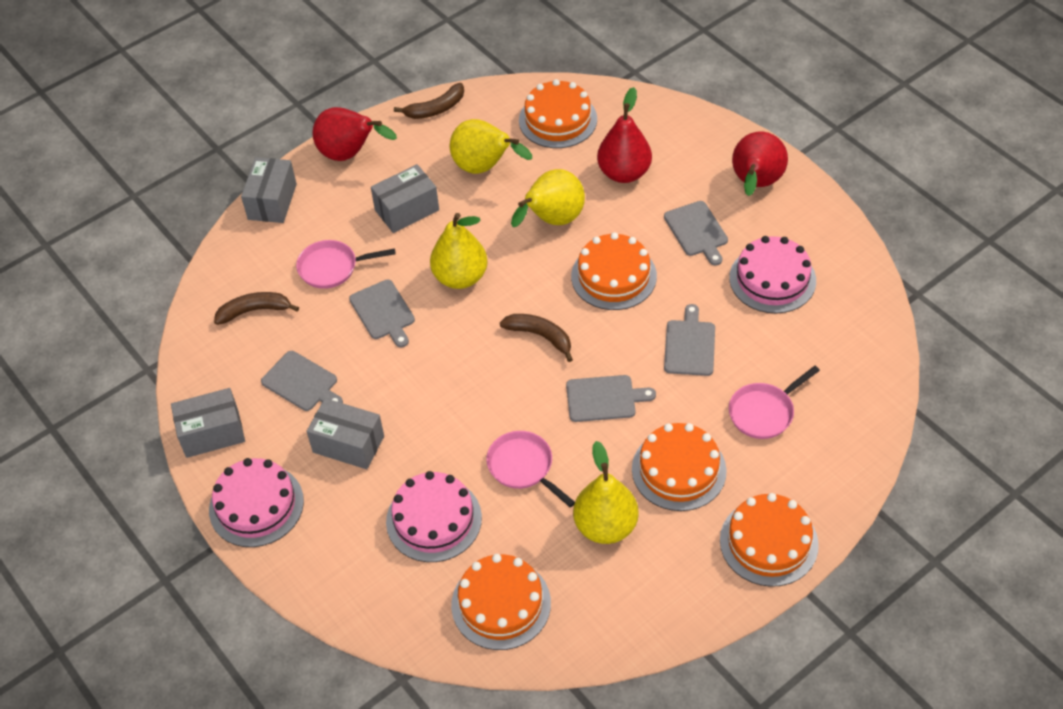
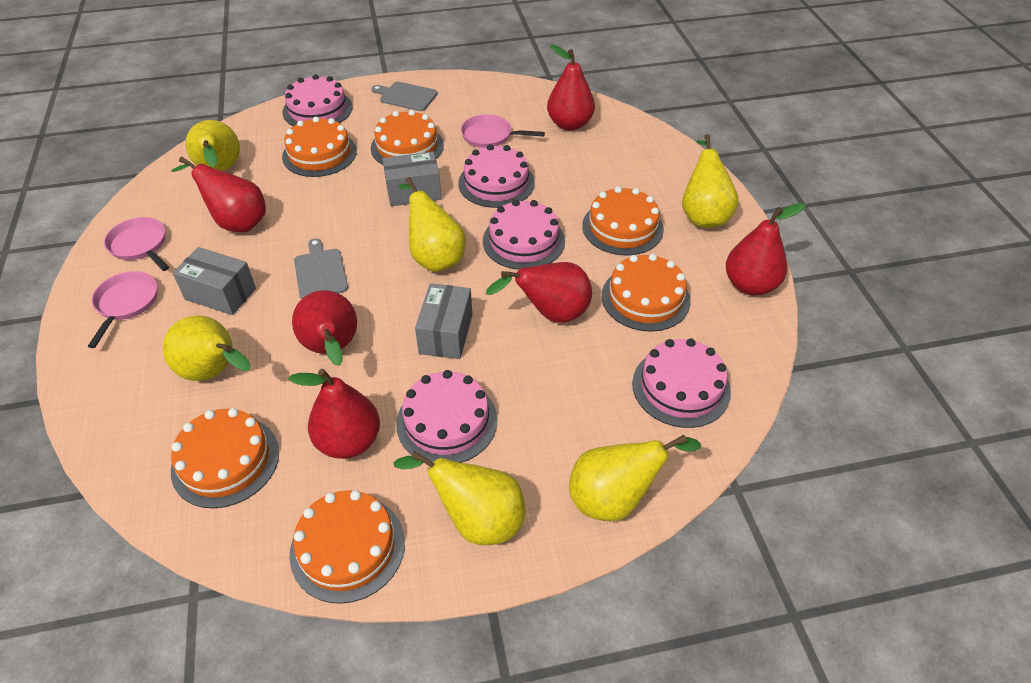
brown banana: [214,292,299,325] [394,83,464,119] [500,314,573,362] = 3 -> none = 0
grey box: [171,388,245,458] [241,157,297,223] [307,398,384,469] [371,164,439,233] = 4 -> [173,247,256,315] [383,151,442,206] [415,283,472,359] = 3
grey cutting board: [261,351,343,411] [349,280,415,347] [566,375,656,422] [664,201,728,266] [664,304,715,376] = 5 -> [294,238,348,299] [372,82,438,111] = 2
orange cake: [451,554,551,650] [519,79,597,148] [571,232,657,310] [632,423,727,511] [720,493,819,587] = 5 -> [171,408,279,508] [282,116,357,177] [289,490,405,604] [371,110,444,165] [582,186,664,256] [602,254,691,332] = 6
pink cake: [209,458,304,547] [386,471,482,562] [729,236,816,314] = 3 -> [282,74,352,126] [396,370,497,463] [458,144,535,208] [483,200,565,270] [632,338,731,428] = 5
red pear: [312,107,397,161] [597,87,652,183] [732,132,788,196] = 3 -> [172,157,266,232] [289,369,380,459] [292,290,357,366] [486,262,592,323] [547,45,595,131] [726,203,806,296] = 6
yellow pear: [430,213,488,289] [450,119,532,174] [511,169,585,227] [573,441,639,544] = 4 -> [163,316,251,381] [185,120,240,171] [393,451,526,545] [399,177,466,272] [569,435,701,521] [682,134,739,228] = 6

